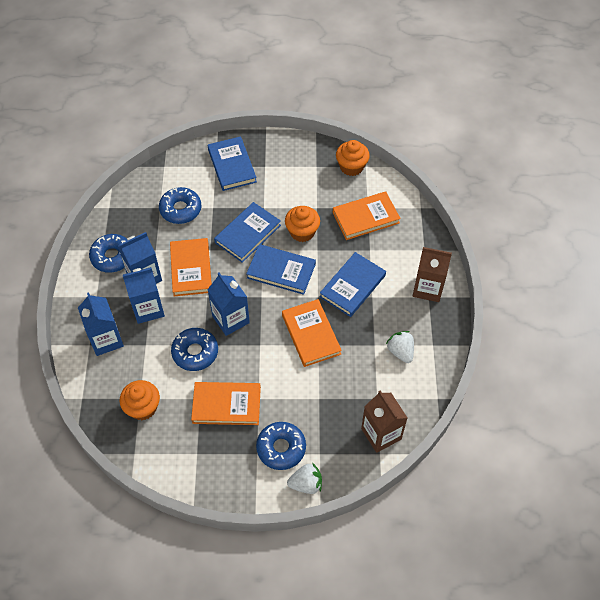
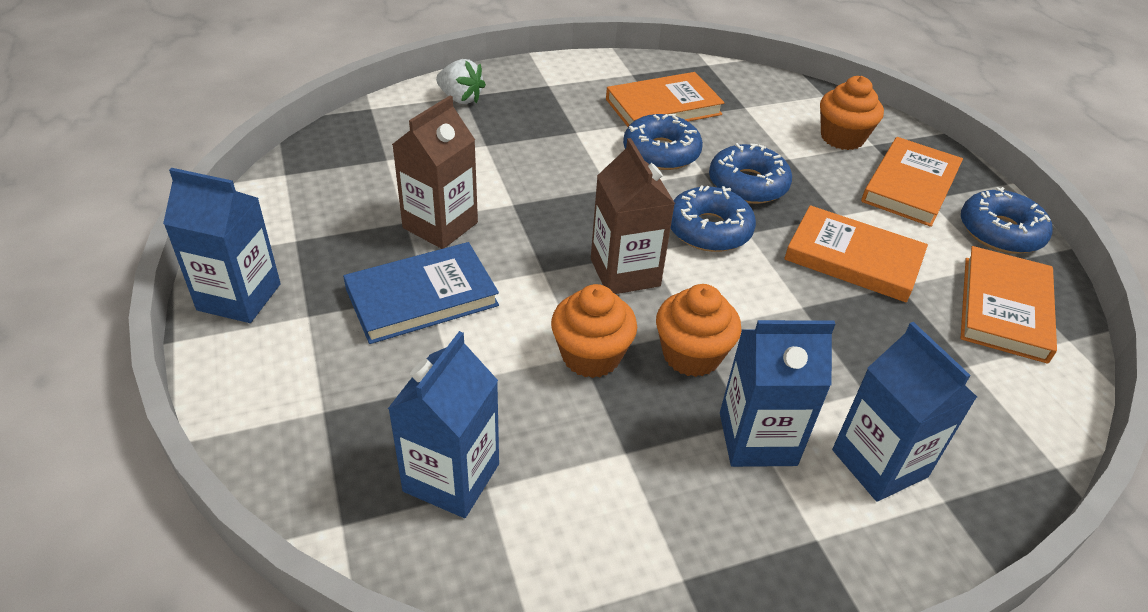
blue book: [208,136,257,191] [214,202,281,263] [246,244,316,295] [320,252,386,317] = 4 -> [343,242,499,344] = 1
white strawberry: [287,463,322,494] [386,331,414,363] = 2 -> [436,59,486,104] = 1

